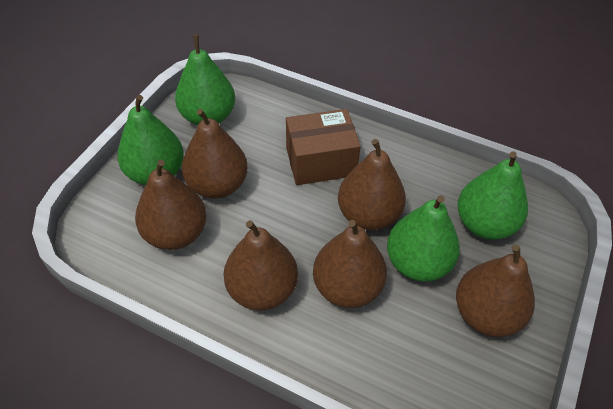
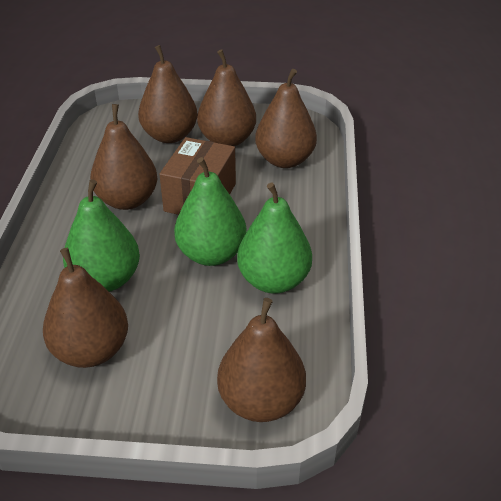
green pear: [117,95,184,185] [175,35,235,125] [387,195,460,282] [457,151,528,240] = 4 -> [63,179,140,292] [174,157,247,266] [237,183,312,294] = 3

